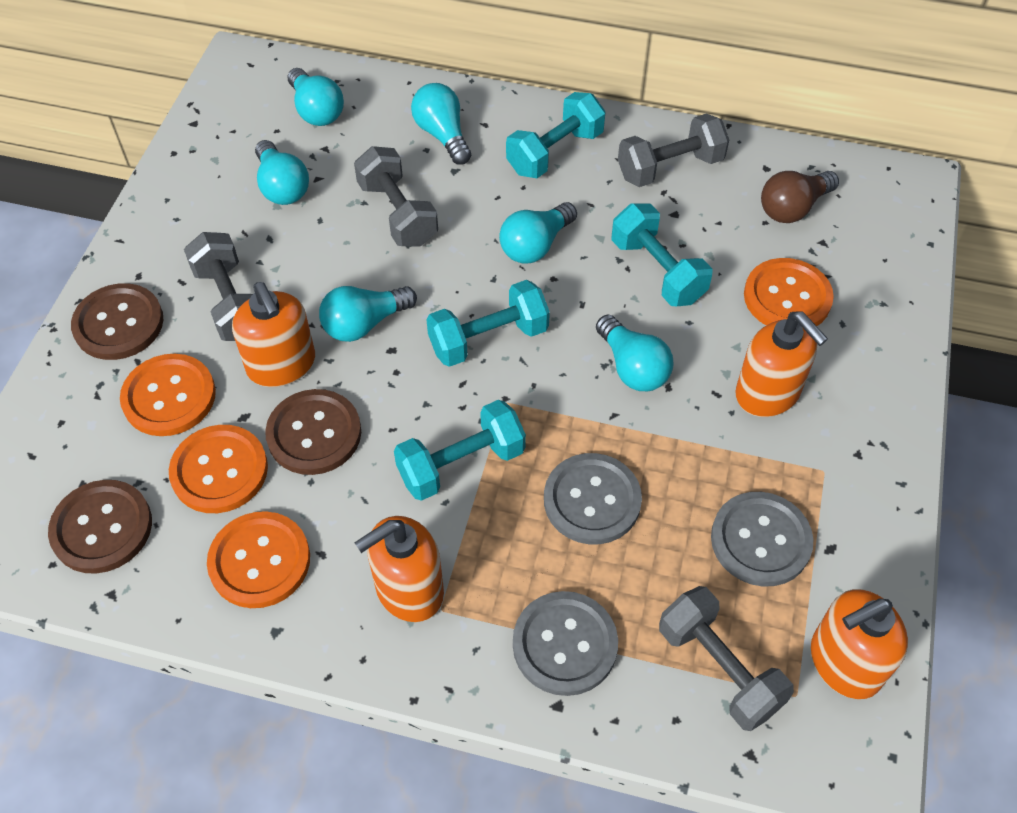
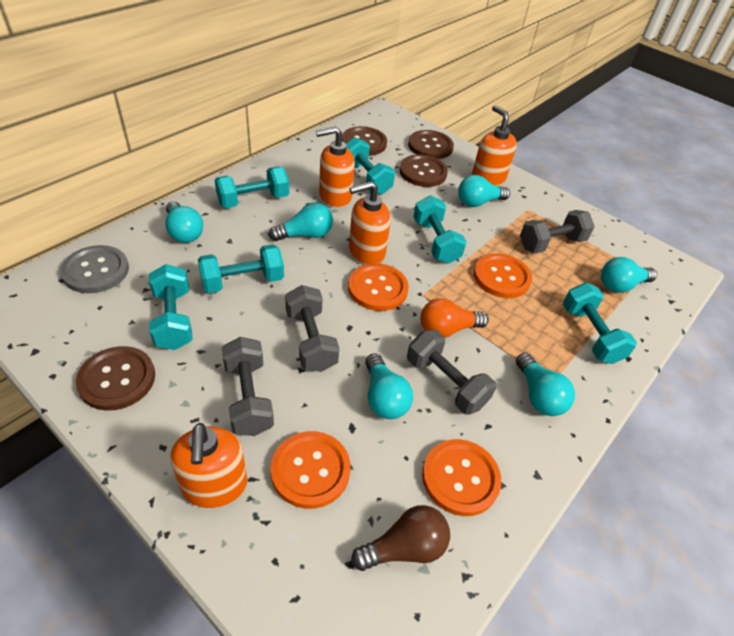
brown button: [48,480,152,574] [71,283,163,360] [265,389,361,475] = 3 -> [76,346,155,411] [342,126,387,156] [399,155,448,187] [408,130,454,159] = 4
grey button: [513,591,618,696] [544,453,642,544] [711,492,814,587] = 3 -> [60,245,129,293] = 1
orange light bulb: none = 0 -> [420,298,489,338] = 1
turquoise dumbbell: [394,400,526,501] [426,280,550,367] [506,92,606,178] [611,204,712,306] = 4 -> [149,264,193,350] [198,244,284,293] [214,166,289,208] [346,137,395,195] [413,195,467,264] [563,283,637,364] = 6

